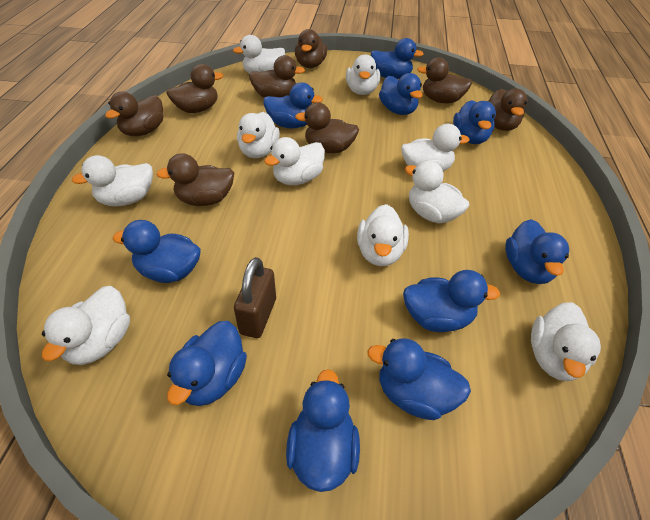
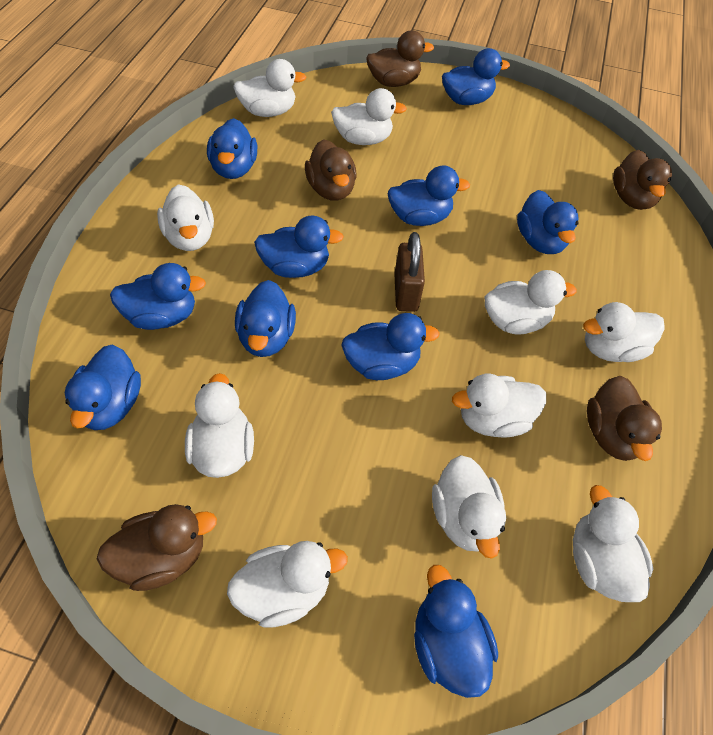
brown duck: [105,91,163,136] [156,153,234,206] [166,64,223,113] [249,55,305,98] [295,29,327,68] [295,103,359,153] [417,57,472,104] [488,88,528,131] = 8 -> [97,504,217,591] [305,139,357,201] [366,30,434,87] [587,376,662,461] [613,150,672,210] = 5

